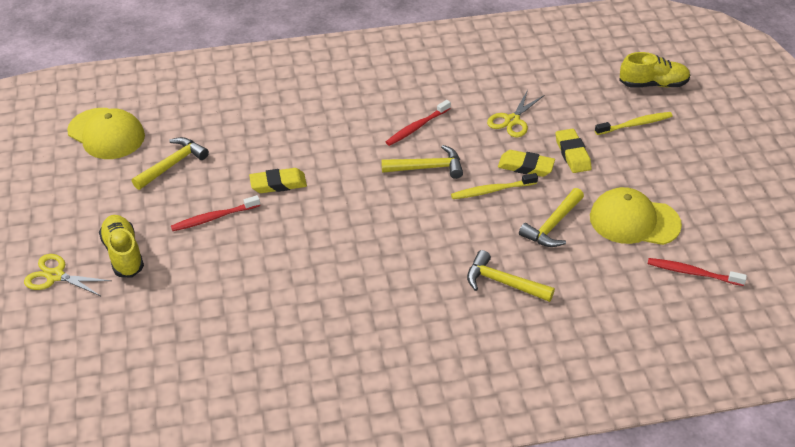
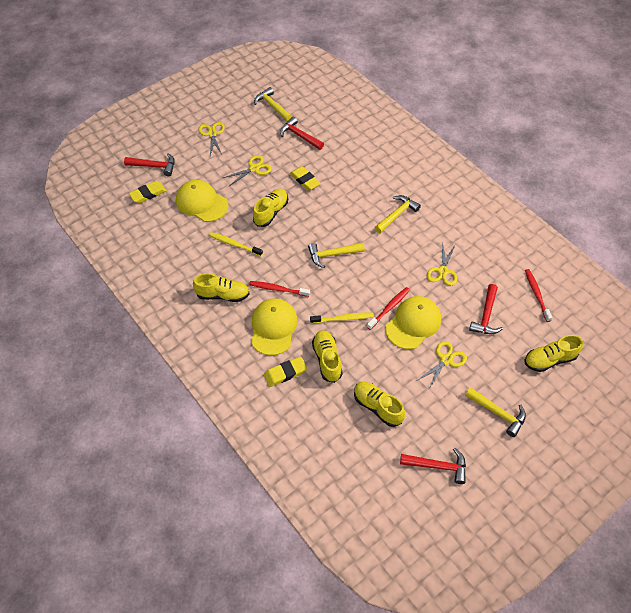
red hammer: none = 0 -> [124,153,175,176] [280,117,324,150] [400,448,466,484] [469,284,503,334] = 4
yellow cap: [67,108,145,159] [590,187,682,245] = 2 -> [176,180,228,222] [251,298,298,356] [385,296,441,349] = 3
yellow scissors: [24,254,111,296] [487,90,544,137] = 2 -> [198,122,225,155] [223,155,272,186] [417,341,467,389] [427,242,457,286] = 4
yellow shoe: [99,215,144,277] [619,52,690,88] = 2 -> [193,273,250,302] [253,189,288,227] [312,330,343,383] [354,382,405,427] [525,335,583,372] = 5

